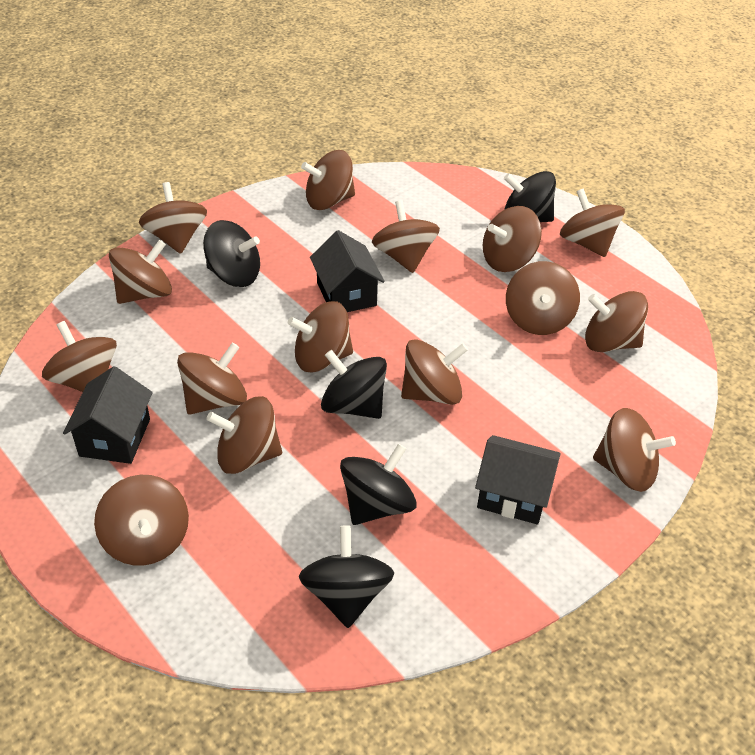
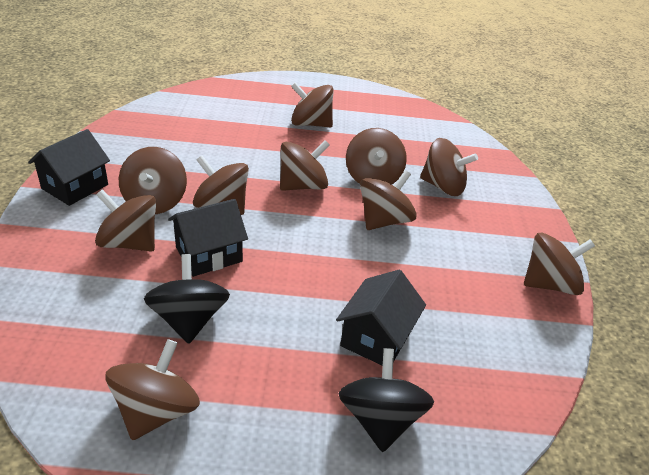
black spinning top: [203,220,260,287] [299,525,394,628] [321,350,387,419] [340,444,417,525] [504,171,556,222] = 5 -> [144,254,230,344] [338,348,434,452] = 2
brown spinning top: [42,321,117,392] [94,475,189,566] [109,240,172,304] [139,182,207,254] [177,343,247,414] [206,396,282,474] [288,301,353,372] [301,150,355,210] [372,200,440,273] [401,339,468,405] [483,206,542,272] [506,261,580,335] [560,188,625,257] [585,291,648,352] [593,408,676,492] = 15 -> [95,189,156,252] [106,339,200,440] [119,147,187,214] [193,156,249,215] [280,140,330,191] [291,82,333,127] [346,128,407,185] [360,170,417,230] [420,138,478,196] [524,233,595,295] = 10

